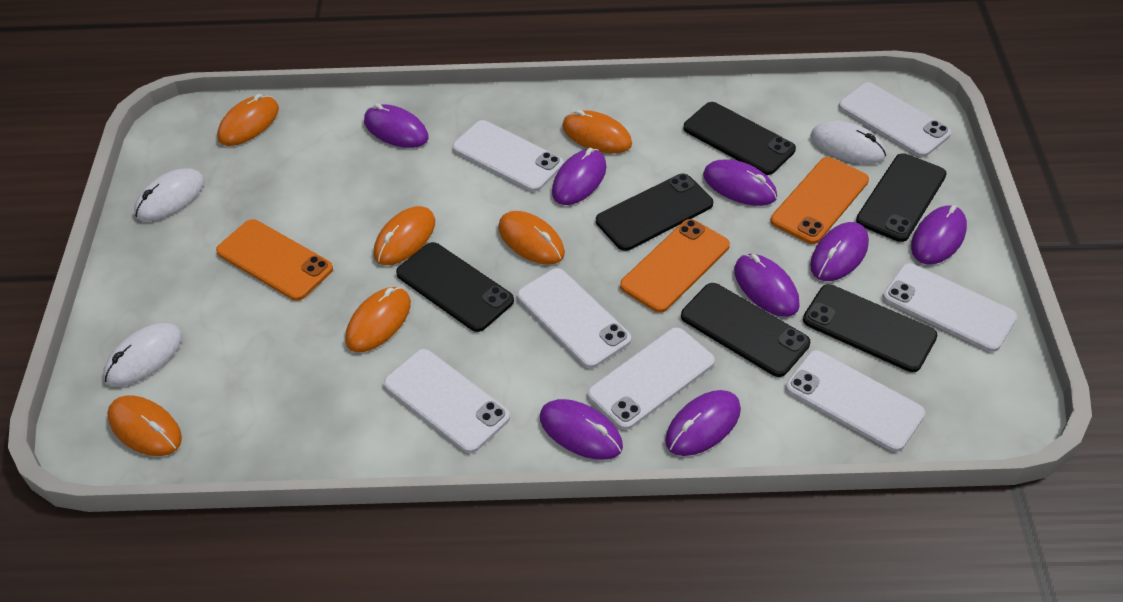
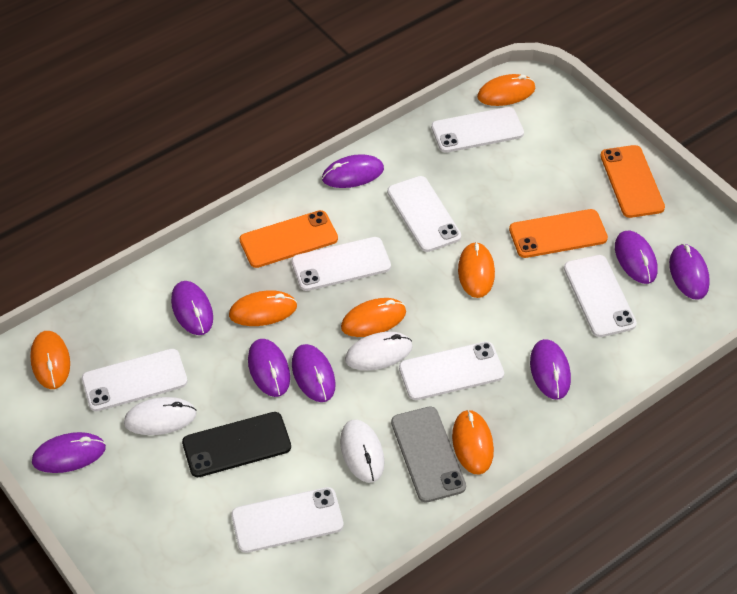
black phone: [396,242,514,332] [596,174,713,251] [681,283,810,377] [683,102,796,175] [803,284,937,372] [856,153,947,242] = 6 -> [182,412,291,477] = 1
grey phone: none = 0 -> [391,406,466,503] = 1

